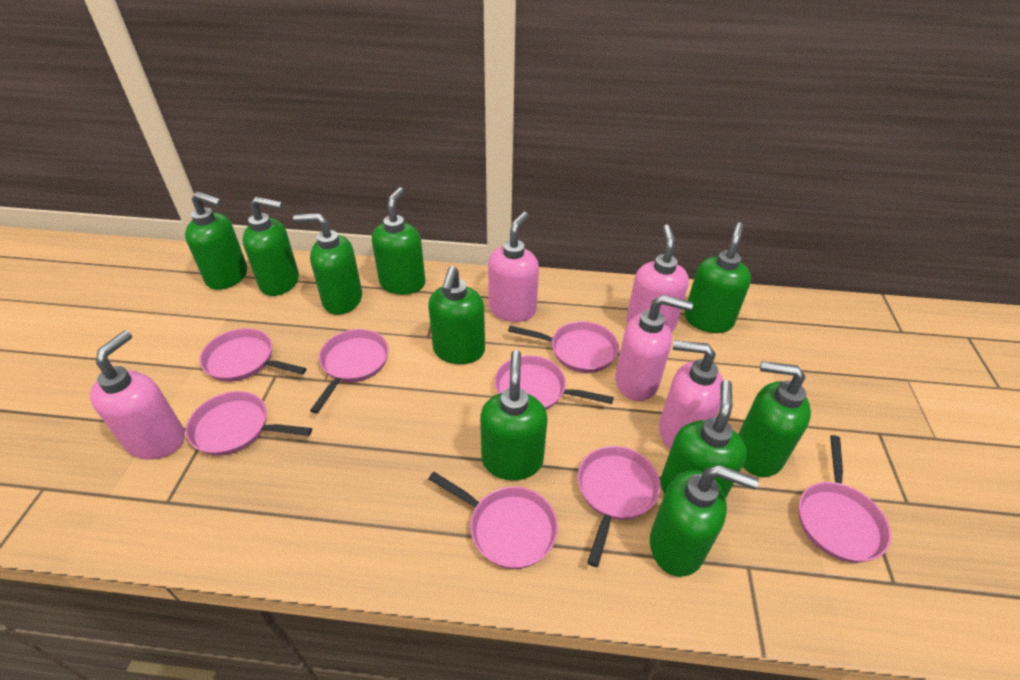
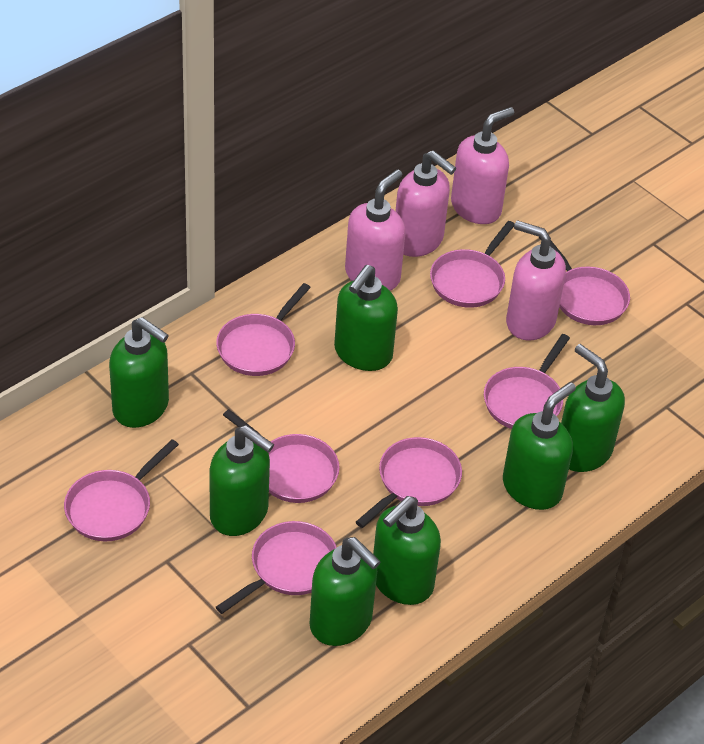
green soap dispenser: [185,191,247,290] [243,197,299,296] [293,213,362,315] [372,187,426,295] [428,266,485,364] [480,350,548,480] [650,465,759,577] [660,380,747,498] [685,222,751,333] [738,361,811,477] = 10 -> [109,317,169,428] [209,425,274,536] [310,537,381,646] [334,265,398,371] [373,496,441,605] [503,382,576,510] [561,344,625,472] = 7
pink soap dispenser: [90,331,185,459] [488,212,539,322] [615,295,693,401] [626,225,689,332] [659,340,723,450] = 5 -> [345,169,406,291] [396,150,456,257] [451,107,514,224] [506,220,566,341] = 4

